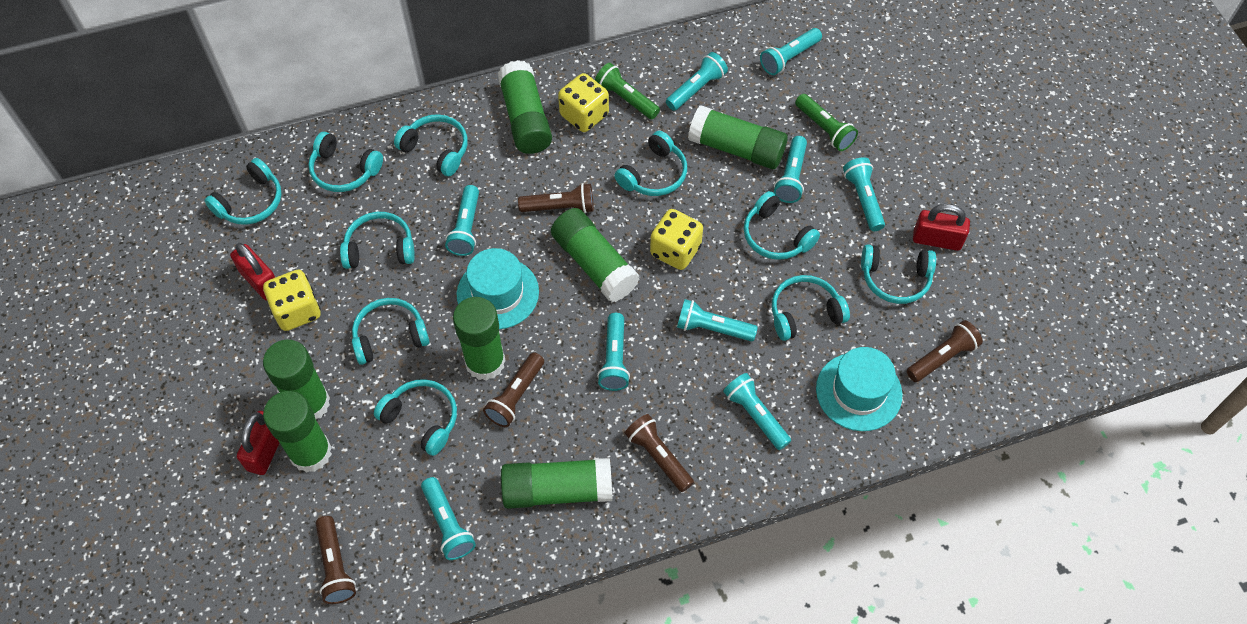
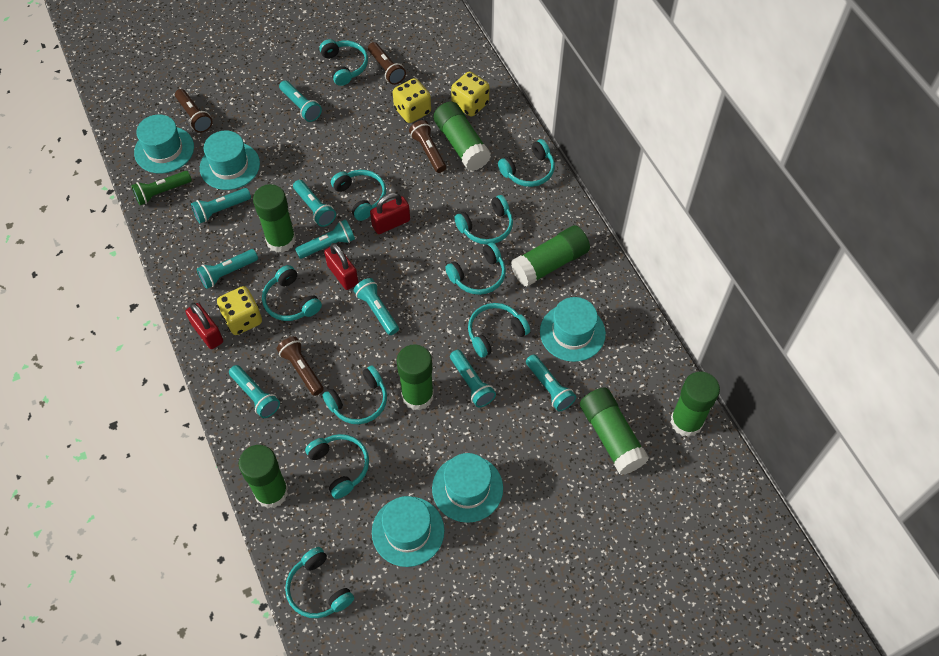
brown flashlight: [315,516,356,604] [483,352,544,427] [518,183,594,213] [625,414,694,492] [907,320,983,382] = 5 -> [175,89,213,133] [277,336,324,396] [368,42,406,85] [409,120,446,173] = 4
green flashlight: [595,63,660,119] [795,94,858,151] = 2 -> [131,171,192,205] = 1
turquoise hat: [457,248,539,329] [816,347,903,431] = 2 -> [134,115,194,174] [200,130,260,190] [372,496,444,567] [432,453,503,523] [540,297,606,362] = 5

